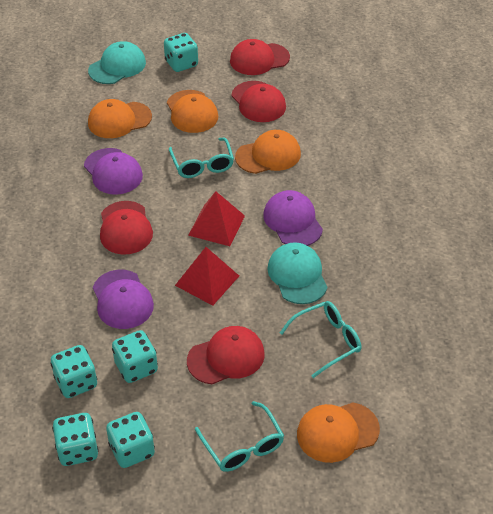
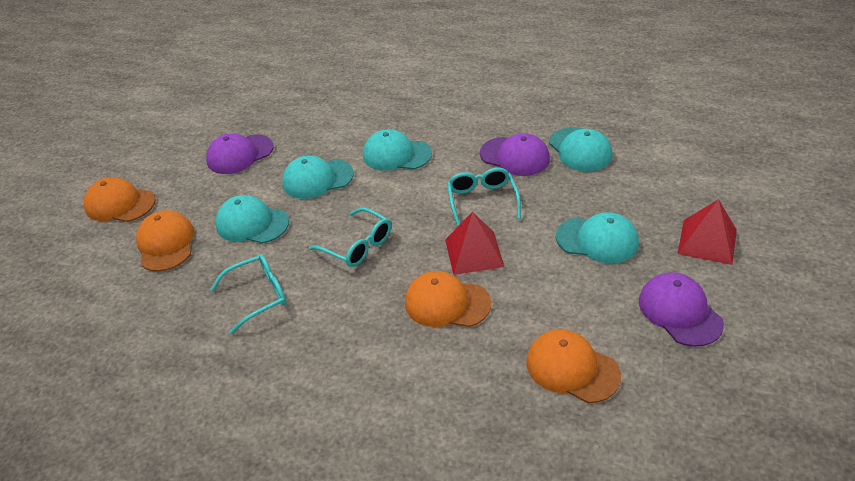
red cap: [100,201,153,255] [187,326,265,384] [230,39,290,75] [232,81,286,122] = 4 -> none = 0
turquoise cap: [88,41,146,84] [267,242,327,304] = 2 -> [215,195,289,244] [282,156,354,199] [363,129,432,171] [549,127,612,171] [556,212,639,263] = 5
turquoise dice: [50,345,97,398] [52,413,99,466] [106,412,155,468] [112,330,158,383] [164,33,198,72] = 5 -> none = 0

